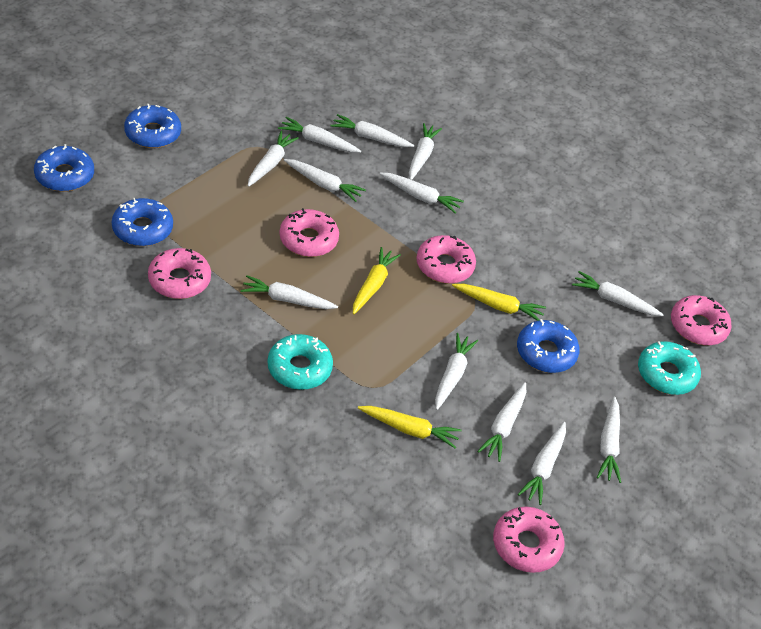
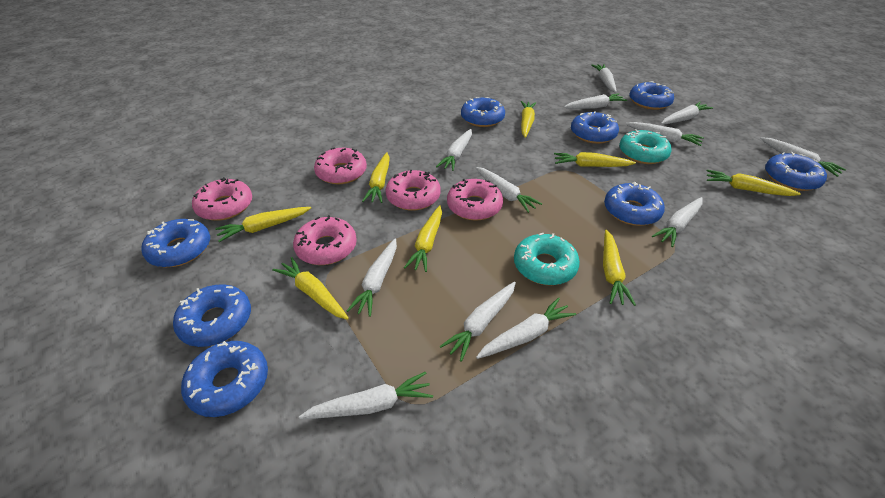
blue donut: [34,144,94,192] [112,198,173,246] [124,104,181,148] [517,319,580,373] = 4 -> [141,219,210,267] [173,284,251,347] [181,341,268,417] [461,97,505,127] [571,111,619,144] [604,182,665,226] [630,81,674,110] [765,152,827,191] = 8
yellow carrot: [353,247,401,314] [358,406,462,448] [452,284,546,321] = 3 -> [215,207,311,242] [272,257,349,320] [362,152,390,203] [404,205,442,272] [521,101,536,138] [554,152,636,167] [603,230,636,306] [707,170,801,196] = 8

